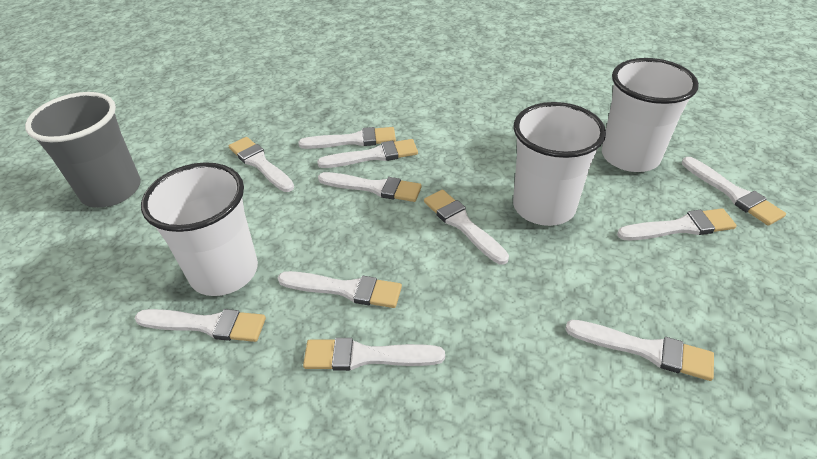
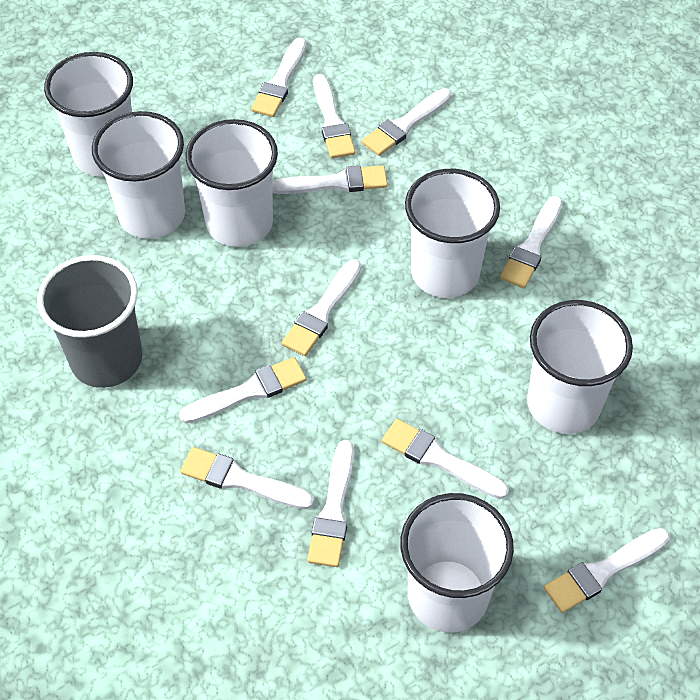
white cup: [141,162,258,296] [513,102,606,226] [602,58,699,172] = 3 -> [44,52,133,177] [92,111,185,239] [185,119,278,247] [400,493,514,633] [405,169,500,298] [527,300,633,434] = 6

